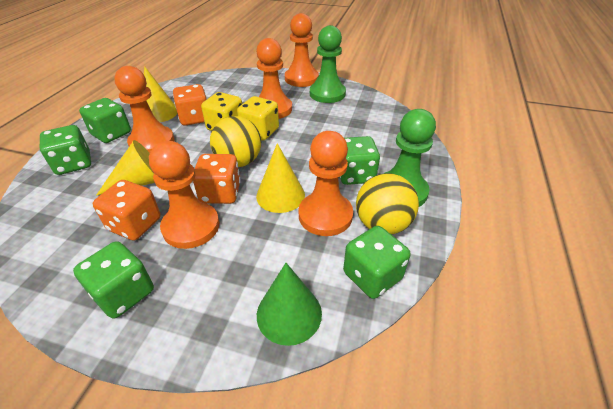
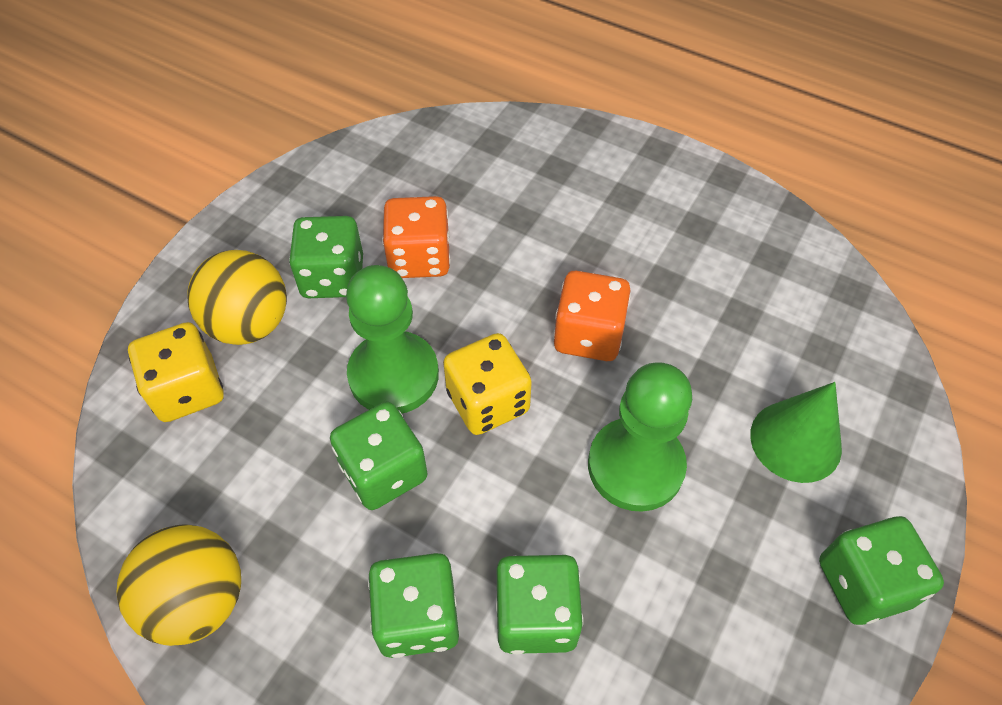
orange dice: [93,180,161,240] [173,84,207,126] [193,154,241,204] = 3 -> [382,196,451,278] [553,271,631,361] = 2
orange pawn: [114,66,174,153] [149,141,219,249] [256,38,292,119] [285,13,319,87] [299,131,353,236] = 5 -> none = 0
yellow cone: [96,140,155,196] [144,66,178,122] [256,143,305,213] = 3 -> none = 0

